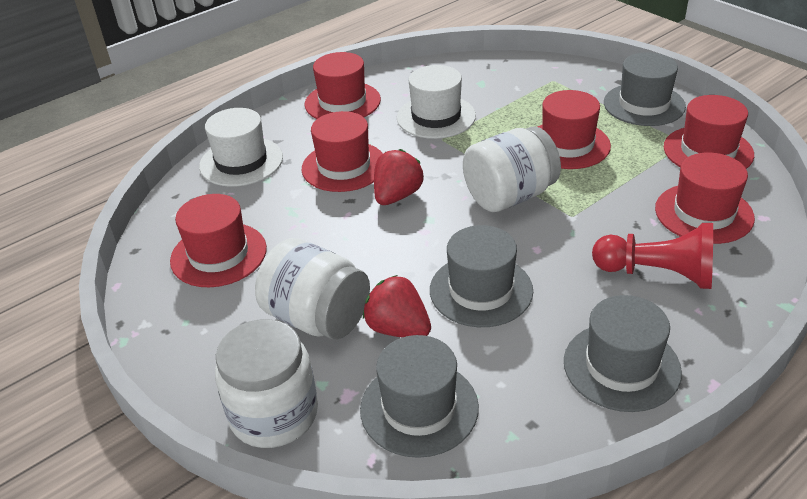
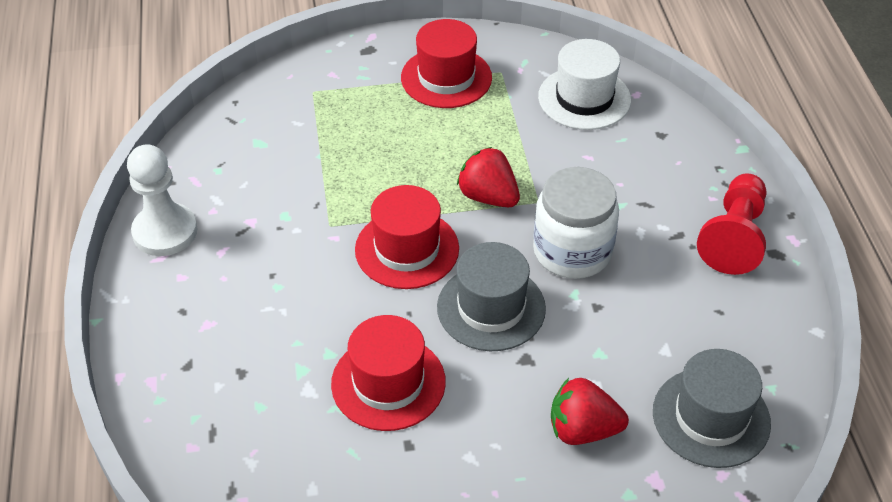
grey hat: [360,335,479,458] [430,225,533,327] [564,295,682,412] [604,52,686,126] = 4 -> [437,242,546,351] [653,349,771,468] = 2
red hat: [170,194,267,287] [302,111,383,192] [304,52,381,119] [537,90,611,169] [655,152,755,244] [664,95,754,169] = 6 -> [331,315,446,431] [355,185,459,289] [401,19,492,108] = 3
white hat: [199,108,283,187] [397,65,476,139] = 2 -> [538,39,631,130] = 1
white jar: [215,319,318,448] [255,238,370,340] [463,126,561,212] = 3 -> [533,167,619,279] = 1
white pawn: none = 0 -> [127,144,198,256] = 1

